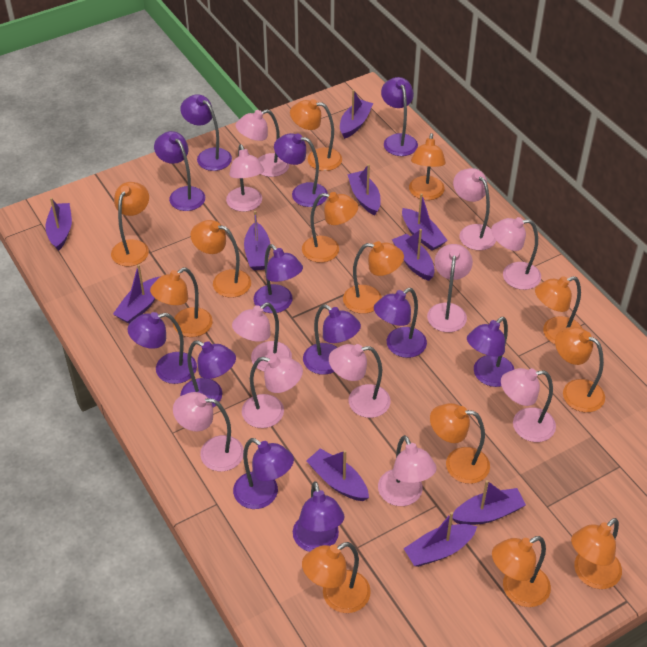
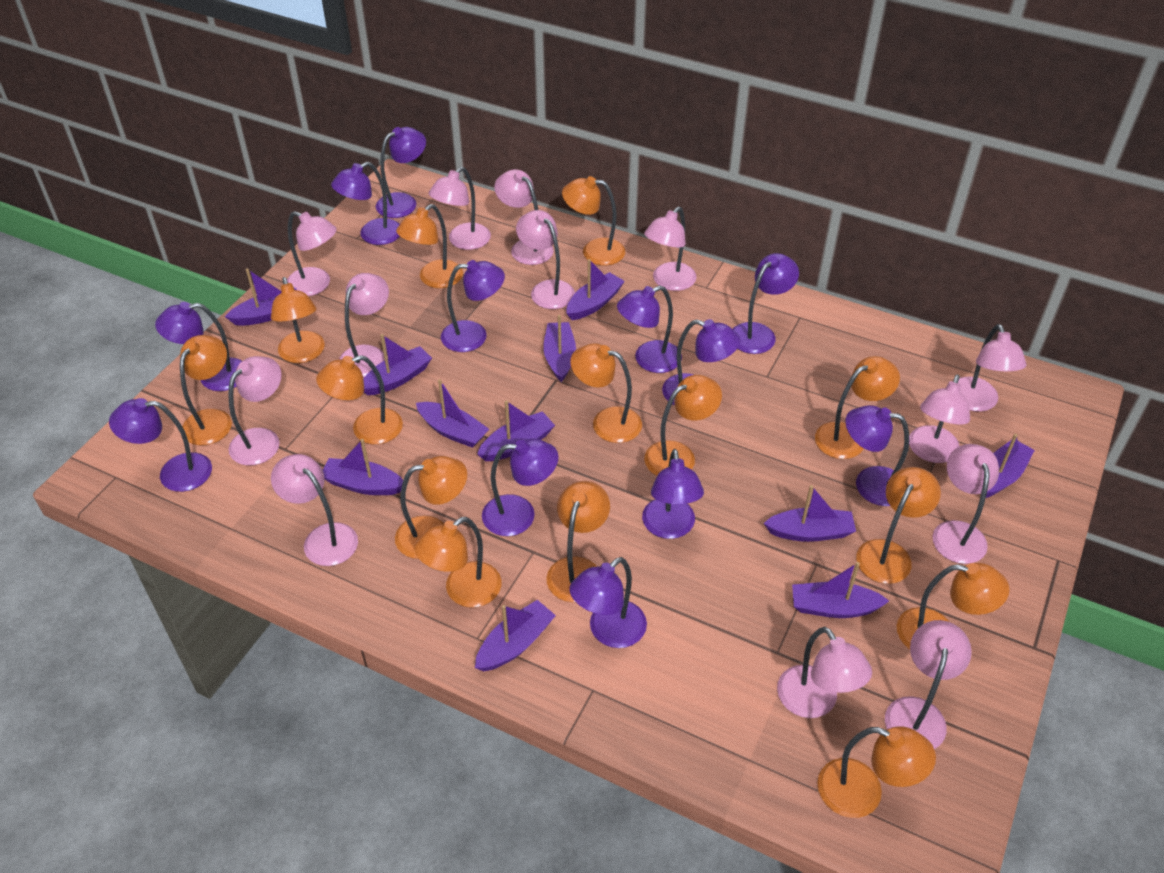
orange lamp: [111,182,149,266] [150,268,213,337] [190,220,251,298] [290,99,342,171] [302,192,358,263] [302,542,371,613] [343,241,404,314] [409,133,446,200] [430,403,490,484] [492,536,551,607] [535,276,582,344] [555,327,605,412] [571,518,622,589] = 13 -> [180,335,232,445] [271,277,325,363] [316,355,403,444] [395,456,467,559] [396,204,463,288] [414,517,501,608] [547,481,610,602] [562,176,625,266] [570,343,642,443] [644,375,722,476] [815,356,900,459] [817,726,936,818] [856,467,941,584] [897,563,1010,649] = 14
pink lamp: [173,392,244,471] [226,144,264,212] [232,303,292,371] [236,110,289,177] [242,356,303,428] [329,344,391,418] [378,435,437,506] [427,244,473,332] [453,168,496,250] [491,217,541,290] [501,368,556,442] = 11 -> [228,356,282,466] [271,454,358,566] [287,211,337,296] [339,273,389,377] [429,167,491,250] [494,169,554,265] [516,210,575,309] [644,207,697,291] [777,627,872,718] [885,620,972,749] [909,374,970,463] [933,444,999,564] [958,324,1027,412] = 13
purple boat: [45,198,72,251] [113,264,161,324] [244,211,270,270] [306,449,369,501] [340,90,373,139] [347,164,381,216] [392,229,435,281] [402,193,448,251] [403,512,477,567] [453,480,526,525] = 10 -> [225,269,297,326] [323,439,403,495] [363,334,432,395] [416,379,489,448] [475,600,556,671] [477,400,555,461] [543,315,576,382] [566,259,625,320] [764,485,856,542] [792,562,889,618] [986,434,1035,498] = 11

